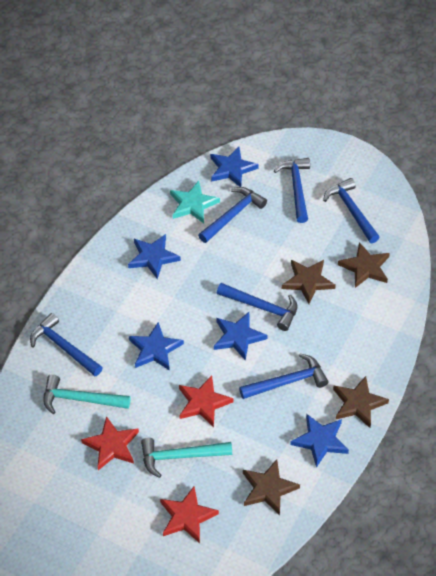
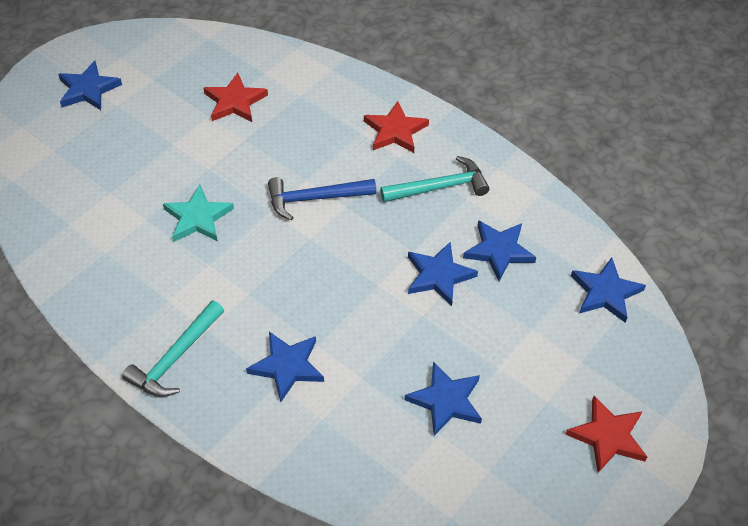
blue hammer: [30,313,103,376] [198,187,267,243] [217,283,297,331] [239,354,328,399] [274,158,310,223] [323,178,380,243] = 6 -> [268,177,376,220] = 1
blue star: [128,234,181,280] [129,322,184,371] [210,147,259,187] [214,312,267,361] [290,414,349,468] = 5 -> [58,61,122,110] [246,332,324,402] [405,361,482,436] [408,242,478,306] [463,220,537,281] [571,257,646,323] = 6
brown star: [243,459,300,516] [282,260,336,304] [333,376,389,428] [338,242,390,288] = 4 -> none = 0

